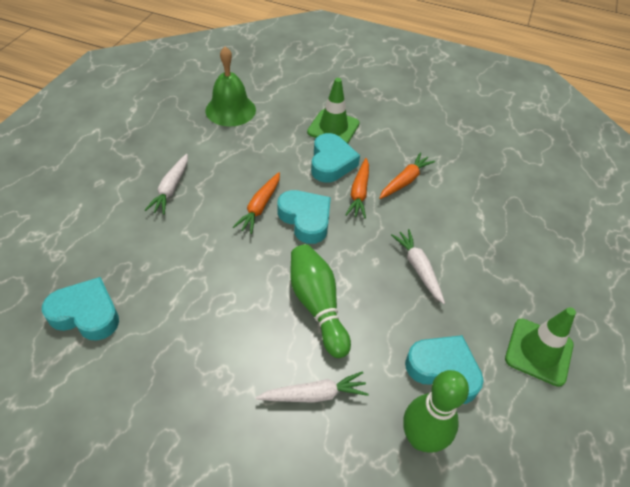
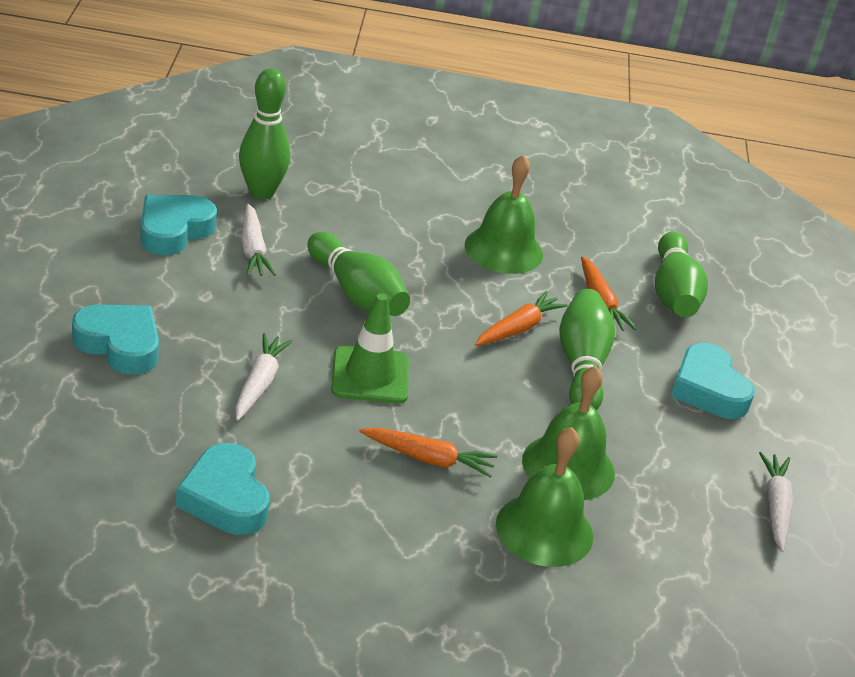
green bell: [205,46,256,127] = 1 -> [465,155,543,274] [496,427,593,567] [522,365,615,500] = 3
green bowling pin: [290,244,351,358] [403,370,469,453] = 2 -> [239,68,290,200] [308,232,410,316] [559,289,615,410] [655,232,708,317] = 4
green traffic cone: [307,78,360,144] [505,307,576,387] = 2 -> [331,293,409,404] = 1

